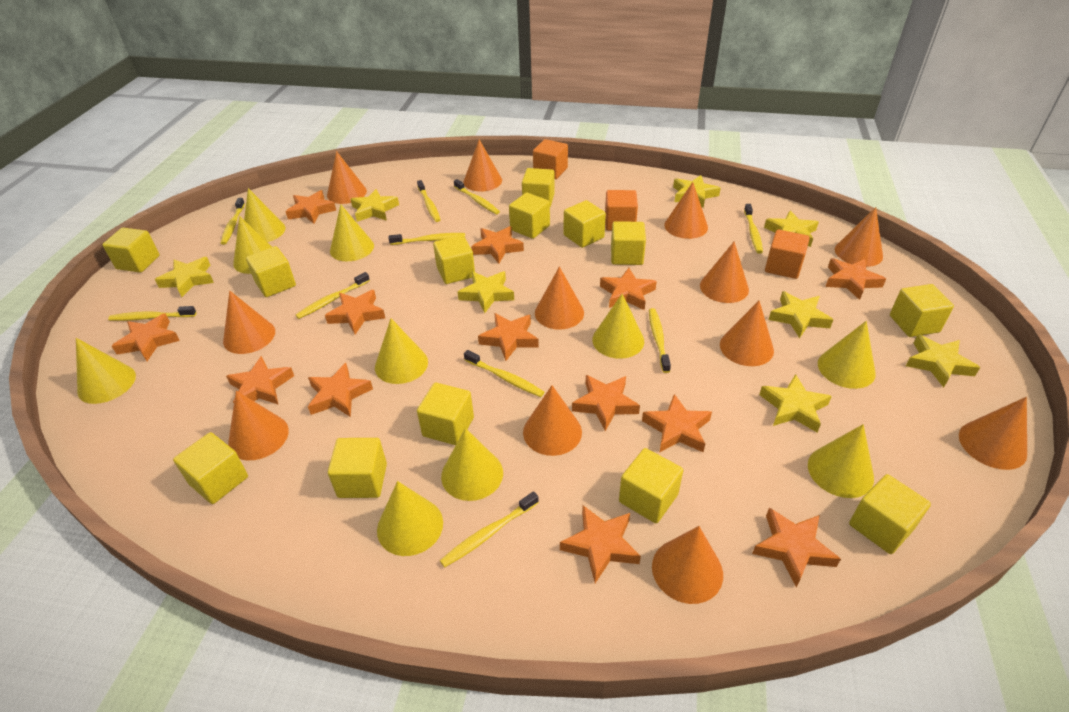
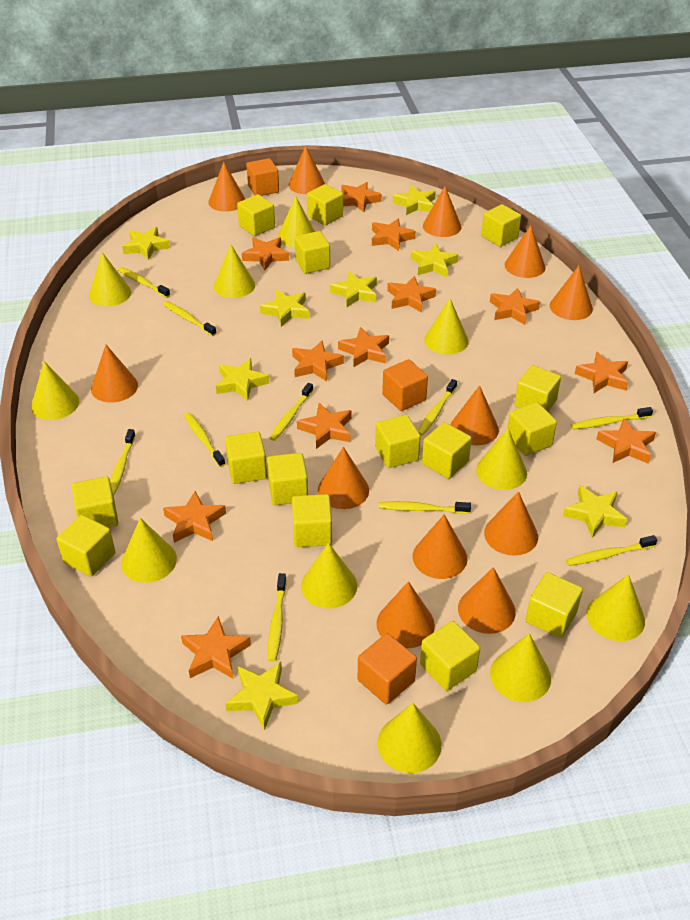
orange star: [112,313,180,361] [226,356,294,404] [285,190,336,224] [308,363,373,417] [325,290,385,334] [471,226,524,264] [478,313,539,361] [560,505,641,583] [572,375,640,431] [600,268,657,310] [642,394,712,453] [752,508,841,587] [825,258,886,300] = 13 -> [163,491,226,543] [181,616,251,679] [242,237,289,270] [292,341,344,382] [297,403,351,449] [338,327,389,367] [342,182,382,212] [372,218,416,251] [387,276,436,312] [490,288,540,325] [575,352,628,393] [596,418,656,464] = 12
yellow cone: [76,338,136,404] [233,216,272,274] [244,188,286,242] [330,204,374,261] [375,318,428,384] [377,481,443,556] [441,428,503,501] [592,294,644,359] [808,424,874,498] [818,321,876,389] = 10 -> [31,361,79,420] [89,252,131,306] [121,518,177,583] [214,244,255,298] [278,196,315,247] [301,543,357,608] [378,703,442,773] [424,299,469,355] [476,429,527,490] [490,633,551,702] [586,574,645,641] = 11
yellow cube: [102,228,159,273] [173,432,248,504] [246,246,296,297] [328,438,387,498] [417,383,474,445] [433,235,475,284] [509,193,550,239] [522,168,555,207] [564,200,606,248] [611,221,646,265] [619,448,683,523] [849,474,931,554] [890,284,954,337] = 13 -> [56,515,115,577] [72,476,118,527] [225,431,267,484] [237,194,275,236] [267,453,308,505] [292,494,332,547] [294,231,330,274] [307,184,343,225] [375,415,421,468] [420,621,480,691] [422,422,472,479] [481,204,521,247] [507,402,557,456] [514,365,561,412] [526,572,583,638] = 15

